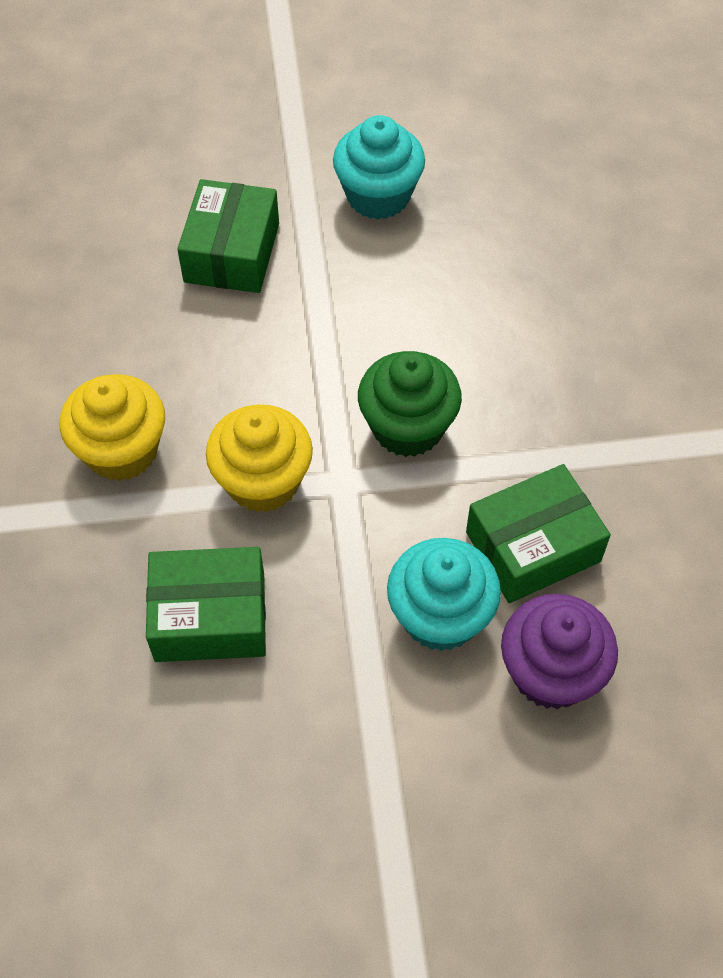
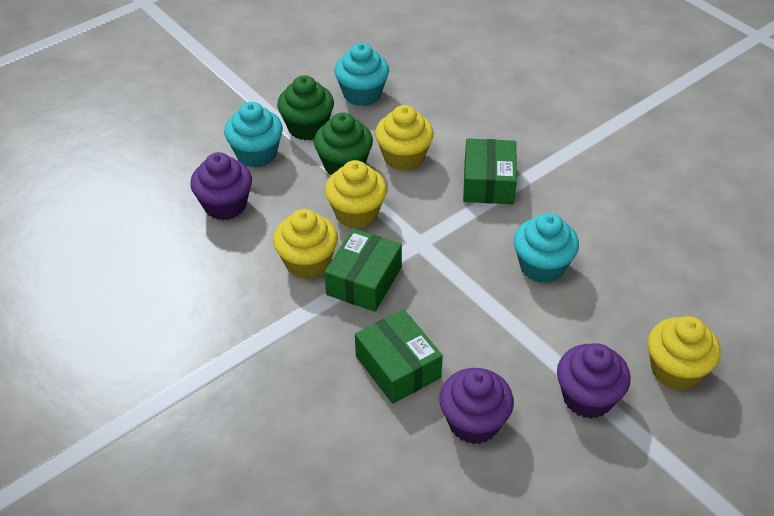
green cupcake: [358,351,462,457] = 1 -> [277,75,334,140] [314,113,373,175] = 2
purple cupcake: [501,594,618,709] = 1 -> [190,152,252,220] [439,368,514,444] [557,343,631,419] = 3
turquoise cupcake: [333,115,425,219] [387,538,501,651] = 2 -> [224,102,283,168] [335,43,389,106] [514,213,579,283] = 3
yellow cupcake: [60,374,165,481] [206,405,313,513] = 2 -> [273,209,338,279] [325,160,387,229] [375,105,434,171] [648,316,721,390] = 4

